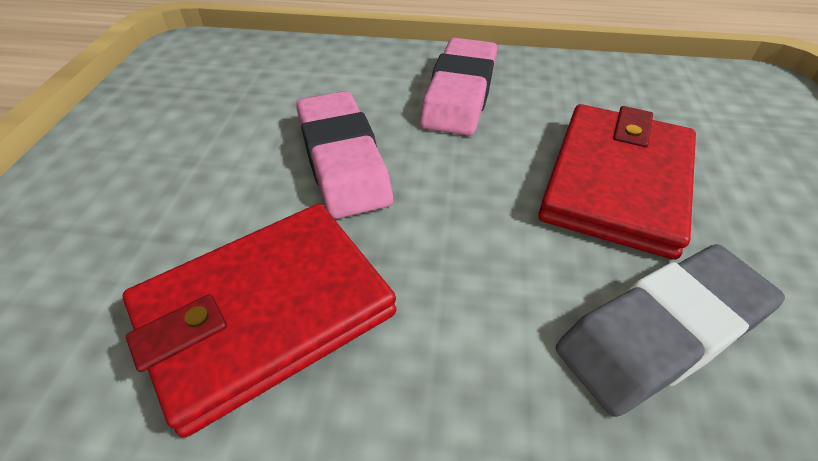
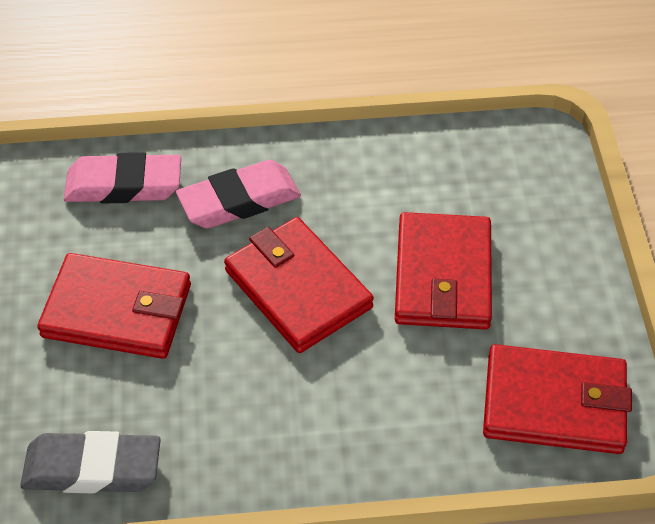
red wallet: [123,204,396,438] [538,104,696,260] = 2 -> [37,253,191,359] [224,217,374,353] [395,212,492,329] [483,344,632,454] = 4

